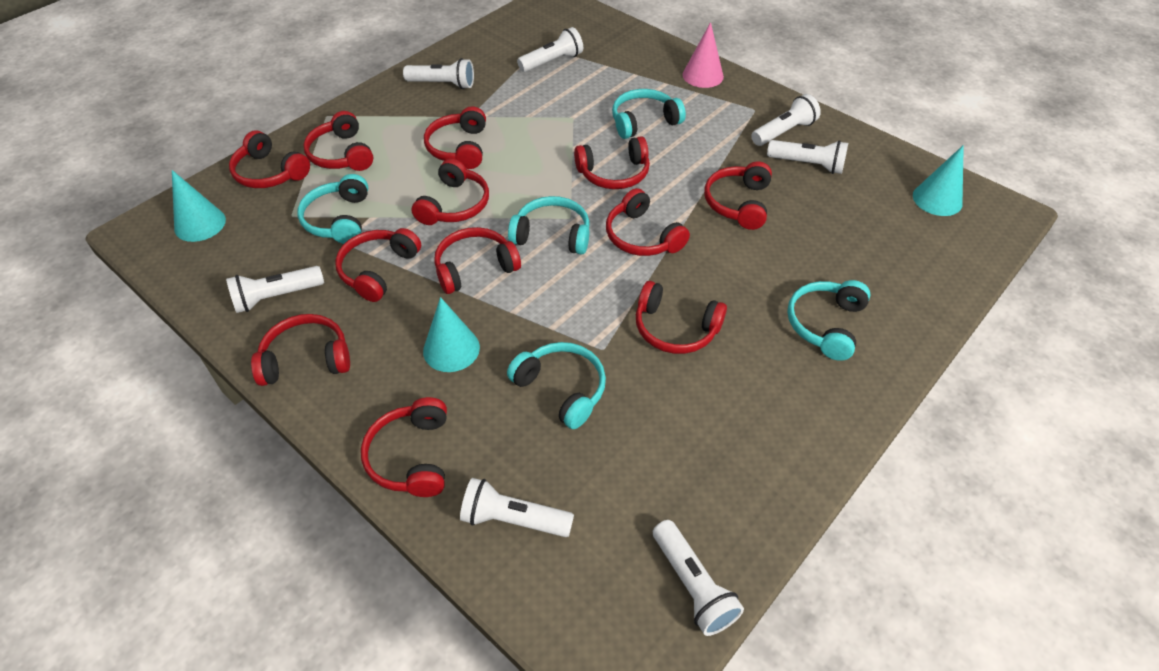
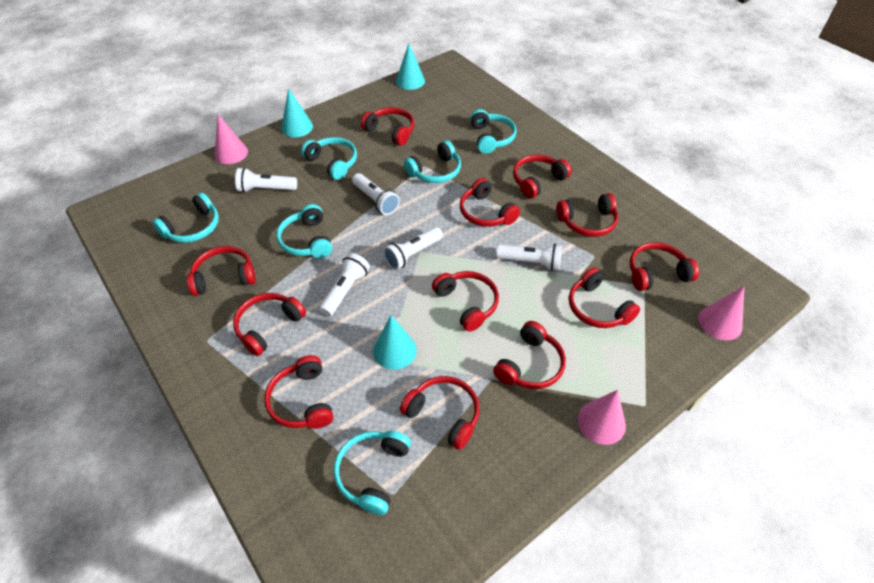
pink cone: [683,22,724,88] = 1 -> [214,114,248,164] [578,390,626,445] [698,286,744,341] = 3
turquoise headphones: [297,174,368,244] [507,342,606,429] [508,196,590,255] [612,89,686,139] [787,280,870,361] = 5 -> [153,193,219,243] [277,204,332,258] [301,137,357,180] [334,431,411,515] [404,140,461,183] [470,109,517,154] = 6
white flashlight: [226,266,324,313] [403,58,474,89] [460,478,574,537] [517,27,583,72] [653,520,744,636] [751,94,821,146] [767,140,848,174] = 7 -> [235,168,297,193] [319,253,370,317] [352,173,400,215] [383,227,443,270] [496,243,563,271] = 5

